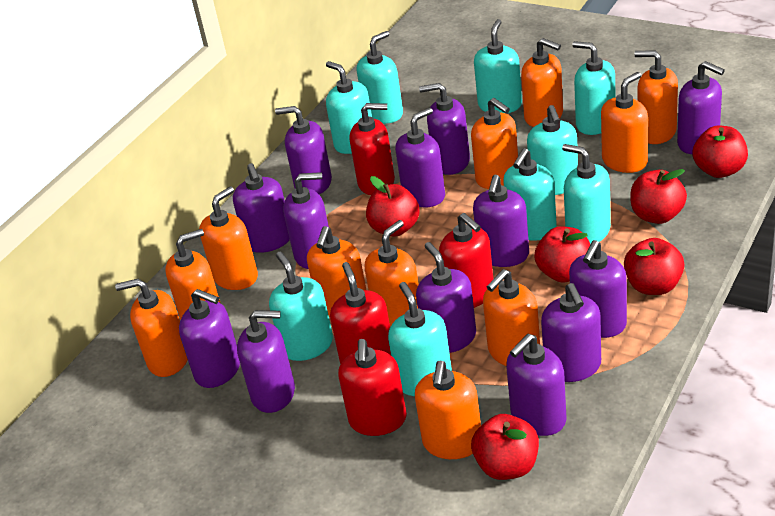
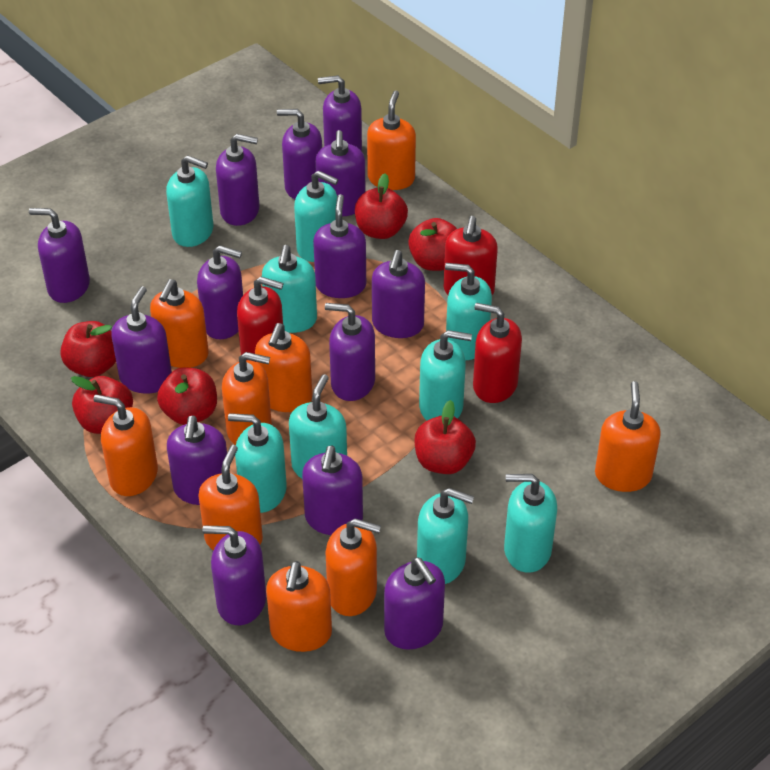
orange soap dispenser: [115,279,188,377] [165,229,220,320] [199,187,258,290] [307,226,366,317] [365,220,419,327] [415,361,481,459] [471,98,518,189] [483,269,540,366] [521,38,563,127] [601,72,648,173] [634,50,678,144] = 11 -> [93,395,158,496] [150,279,209,368] [198,445,263,550] [222,352,272,445] [255,323,312,412] [266,561,332,652] [326,519,381,616] [367,91,416,190] [595,381,661,492] = 9
purple soap dispenser: [179,289,240,388] [233,163,290,253] [237,310,295,413] [275,106,332,194] [283,172,329,269] [395,108,445,207] [416,242,476,353] [419,83,470,175] [473,174,529,267] [506,334,566,436] [541,283,601,382] [569,240,627,338] [677,61,725,154] = 13 -> [29,208,90,303] [111,286,172,394] [167,415,227,505] [197,245,243,339] [203,526,266,625] [216,134,260,226] [277,109,322,199] [302,446,363,535] [313,194,366,298] [315,130,366,216] [318,75,362,151] [325,303,375,401] [372,250,425,338] [384,557,445,650] = 14
red soap dispenser: [330,262,391,364] [338,339,407,436] [350,103,395,195] [439,213,493,308] = 4 -> [237,277,283,362] [444,216,498,295] [473,303,522,403] = 3

